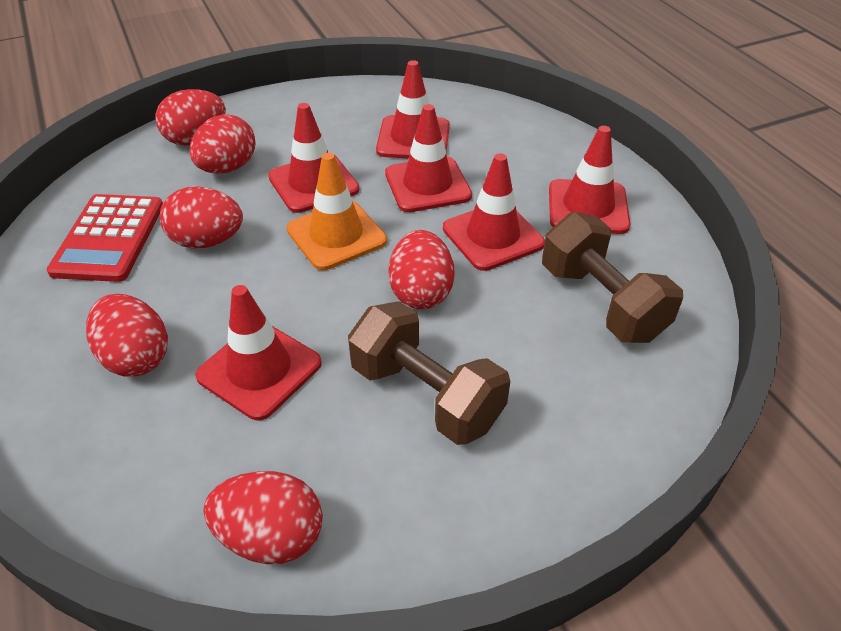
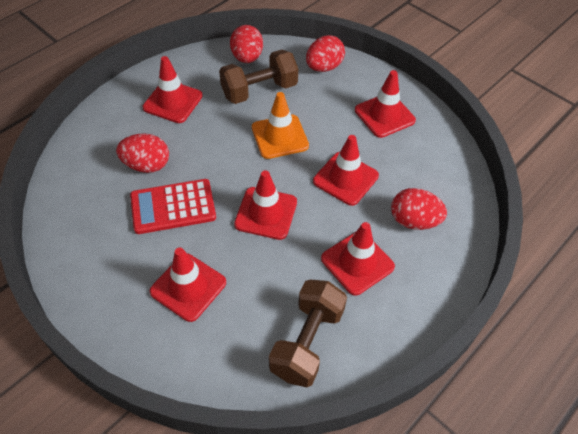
red egg: [86,294,168,377] [155,89,226,146] [160,186,243,248] [190,114,256,174] [203,471,323,564] [389,230,455,309] = 6 -> [116,133,169,173] [230,25,263,63] [306,35,345,72] [391,188,447,230] = 4

